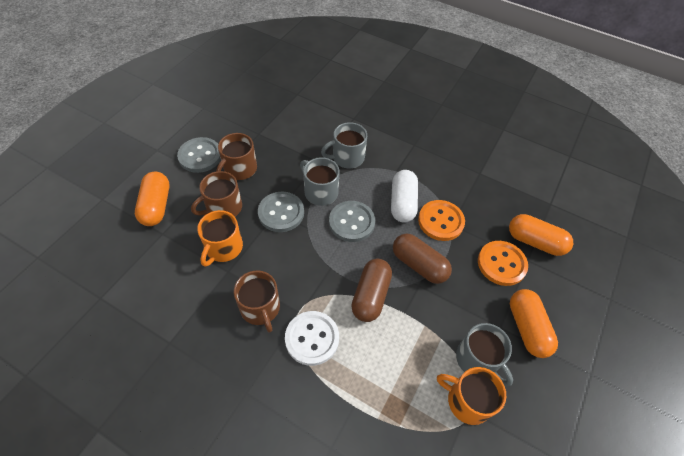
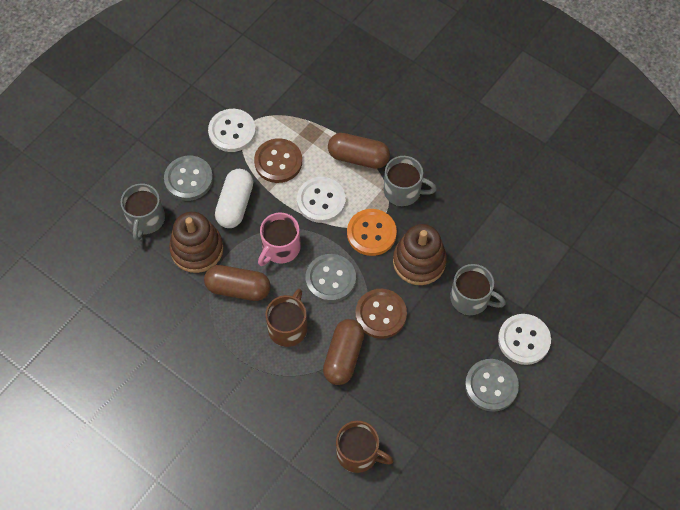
brown button: none = 0 -> [254,138,302,183] [355,289,407,339] = 2
brown capsule: [351,259,392,322] [393,234,452,284] = 2 -> [204,265,271,301] [323,319,364,385] [328,133,390,169] = 3
brown mug: [191,171,242,217] [216,133,257,180] [234,270,280,333] = 3 -> [265,289,307,347] [336,421,394,473] = 2
brown stacking toy: none = 0 -> [169,212,223,273] [393,224,447,285] = 2
orange button: [418,200,465,241] [478,241,528,286] = 2 -> [347,209,397,256] = 1
orange capsule: [135,172,169,226] [509,214,573,256] [510,289,558,358] = 3 -> none = 0
orange mug: [197,210,243,267] [437,367,506,425] = 2 -> none = 0
pink mug: none = 0 -> [258,212,301,266] = 1
white button: [285,311,339,366] = 1 -> [208,109,256,152] [297,177,346,223] [498,314,551,365] = 3

